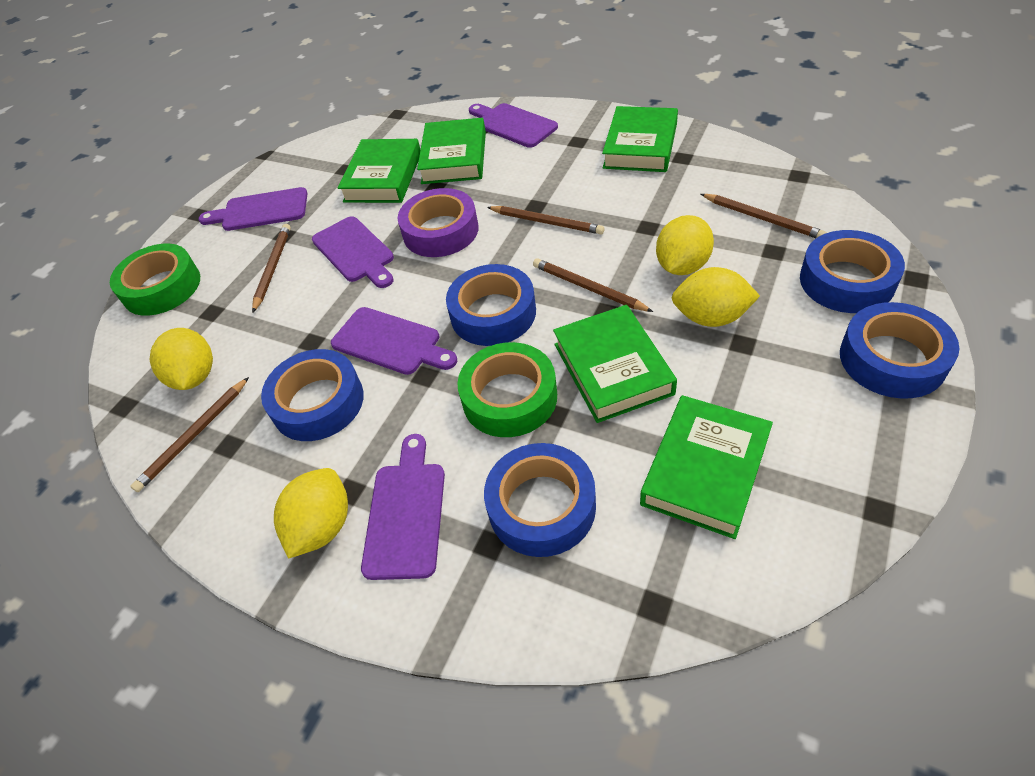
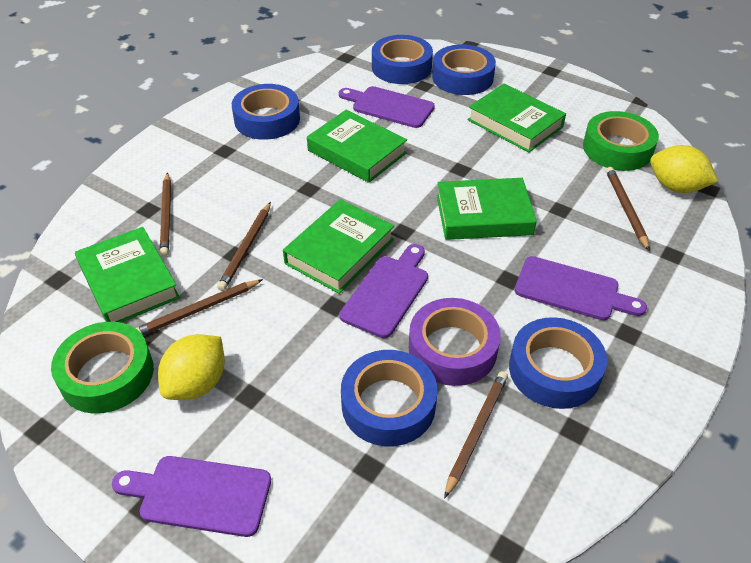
purple cutting board: [199,187,308,231] [312,216,394,288] [331,307,457,375] [361,434,445,580] [469,103,558,148] = 5 -> [112,456,271,537] [339,86,435,128] [339,244,428,338] [515,256,647,320] = 4
yellow lemon: [150,328,213,390] [274,468,348,559] [656,215,714,275] [672,267,760,327] = 4 -> [158,334,225,400] [650,145,718,193] = 2

